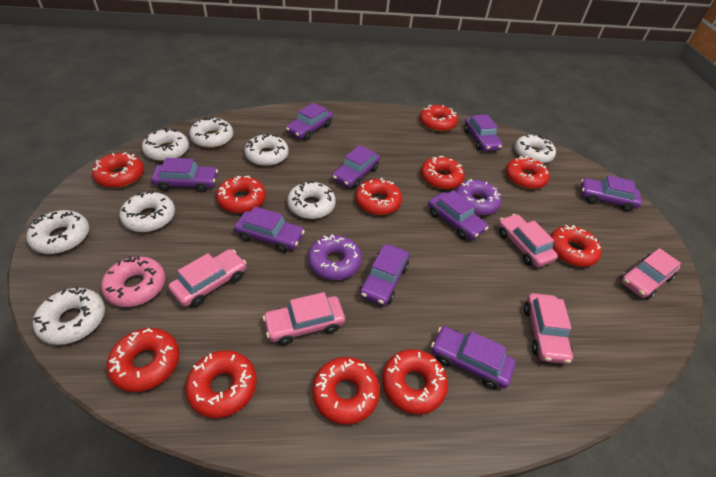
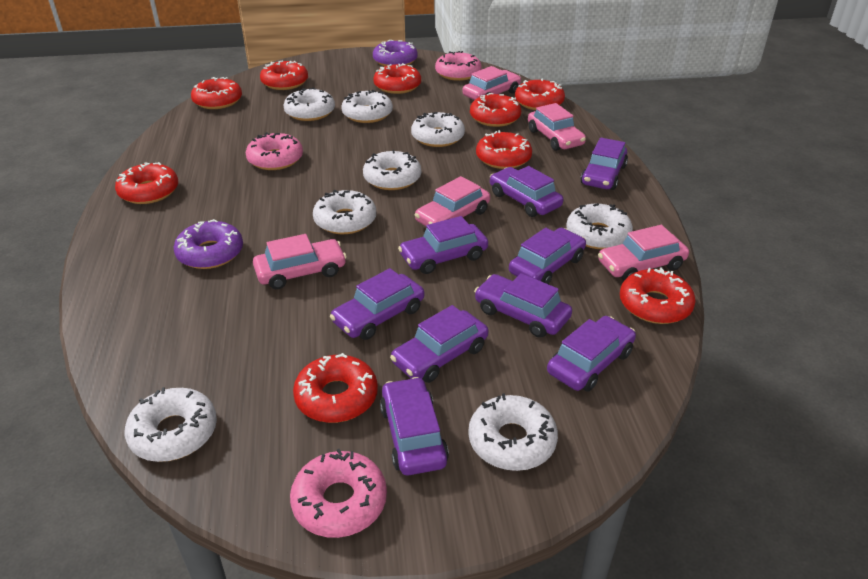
pink donut: [101,256,165,307] = 1 -> [246,132,303,170] [290,449,387,538] [435,51,482,81] = 3
red donut: [92,152,144,188] [107,328,179,392] [185,350,257,418] [216,176,266,213] [312,357,380,425] [355,178,402,215] [382,349,448,415] [420,104,458,132] [421,156,465,189] [506,156,550,189] [550,225,602,267] = 11 -> [115,162,178,204] [191,77,242,109] [260,61,308,90] [293,353,378,423] [374,63,421,94] [470,93,521,127] [476,130,532,169] [515,79,565,110] [620,267,696,324] = 9

